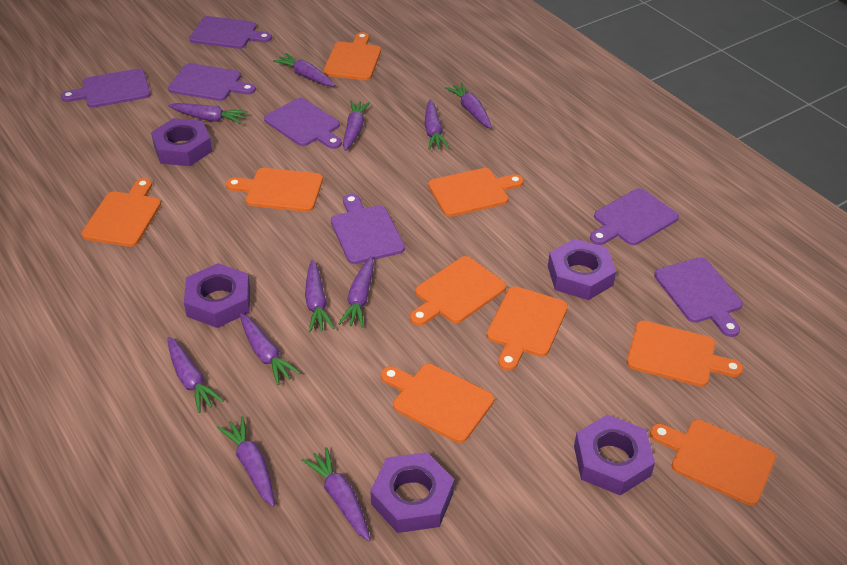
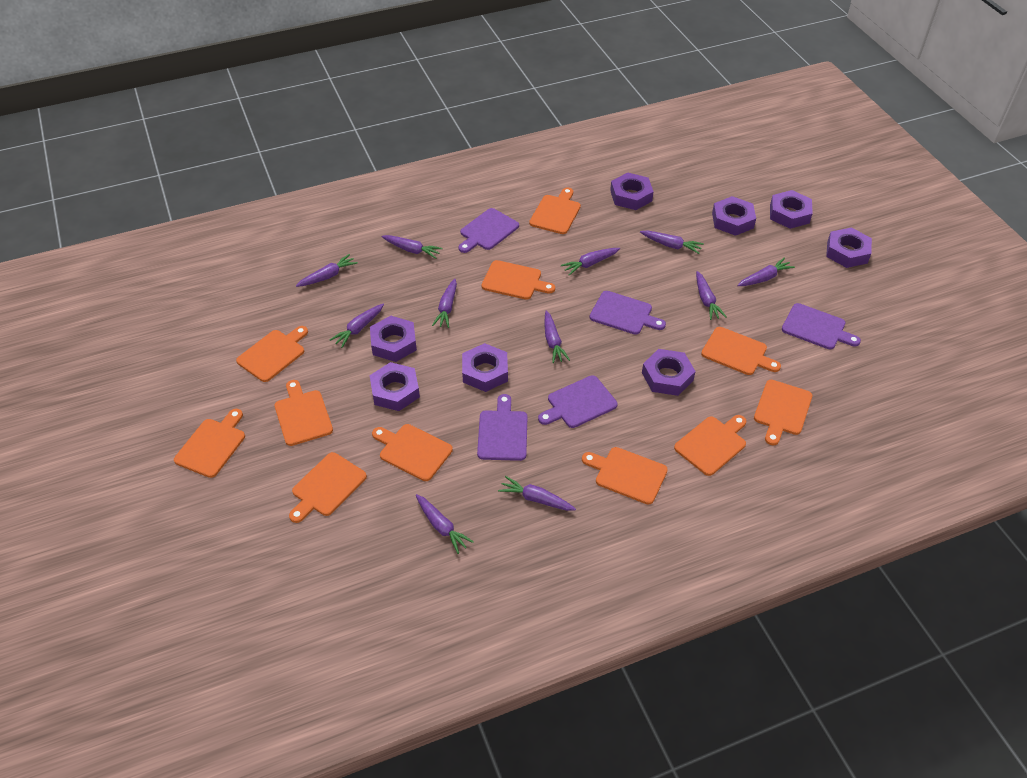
orange cutting board: [82,178,161,247] [226,168,323,212] [323,32,381,80] [381,364,494,443] [410,256,506,326] [428,168,524,217] [486,286,568,371] [627,320,743,387] [650,419,776,506] = 9 -> [174,409,245,478] [236,326,308,382] [274,380,333,446] [289,452,367,523] [372,424,453,481] [481,260,555,300] [529,187,581,234] [582,447,668,505] [674,415,746,476] [701,327,781,375] [754,380,812,445] = 11
purple cutting board: [61,69,150,108] [168,63,256,101] [190,16,272,49] [264,98,342,149] [331,194,405,264] [590,188,679,245] [654,257,743,337] = 7 -> [458,208,519,253] [477,394,527,461] [538,375,618,428] [589,291,666,335] [782,303,861,350] = 5
purple nut: [151,118,212,166] [184,263,250,328] [370,452,455,533] [548,239,616,300] [574,415,655,495] = 5 -> [370,316,417,362] [370,362,420,411] [462,343,508,392] [610,172,654,210] [642,349,696,396] [712,196,756,236] [770,190,813,229] [826,227,872,268] = 8

